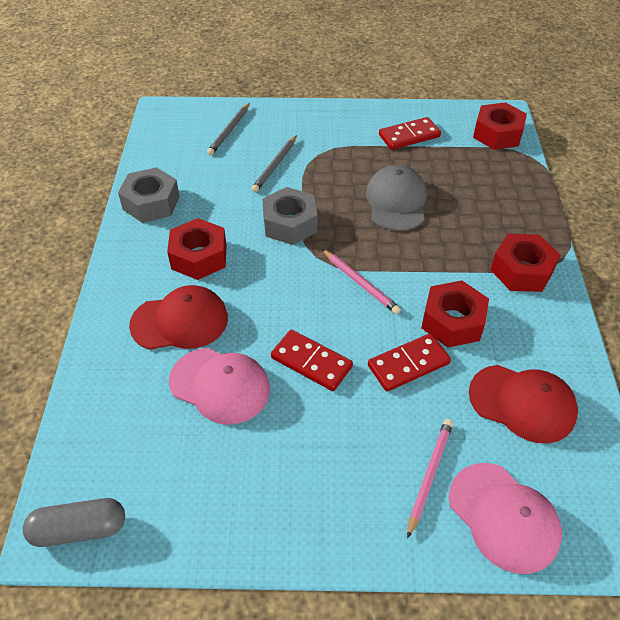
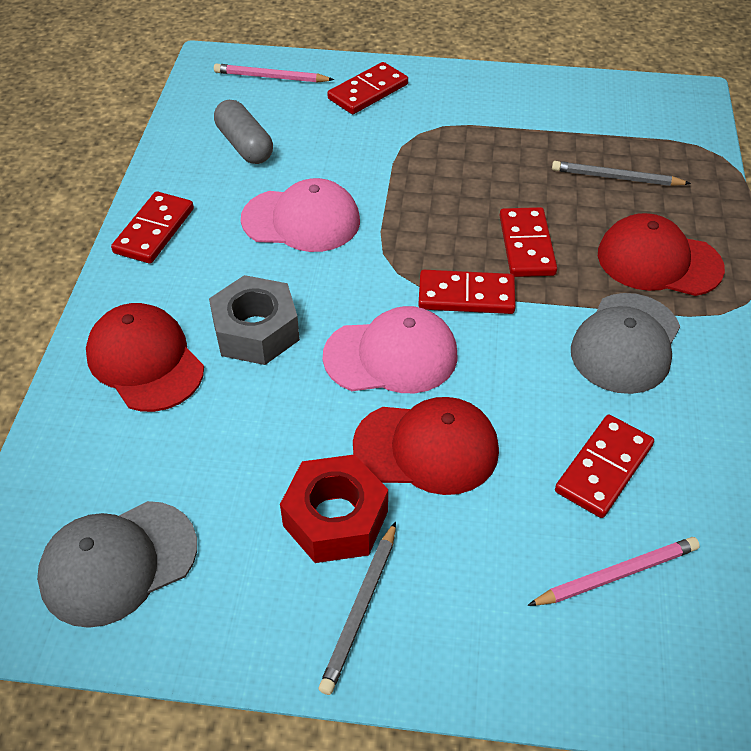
grey cap: [366,165,427,231] = 1 -> [37,501,197,628] [571,293,680,394] = 2
grey nut: [118,167,180,223] [262,187,317,245] = 2 -> [209,275,300,365] = 1
red cap: [129,285,228,350] [469,365,578,443] = 2 -> [86,303,204,412] [353,397,499,495] [598,213,725,296] = 3
red domino: [271,330,353,391] [368,333,451,392] [379,117,441,150] = 3 -> [111,191,194,264] [327,62,408,114] [418,270,516,314] [500,207,557,277] [555,415,654,518] = 5
red nut: [167,218,227,280] [421,280,489,348] [473,102,527,150] [490,234,560,292] = 4 -> [280,454,388,563] = 1

